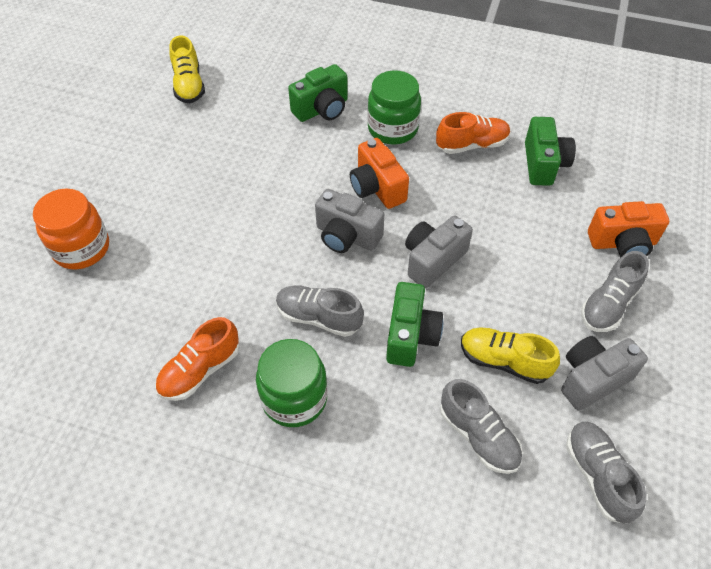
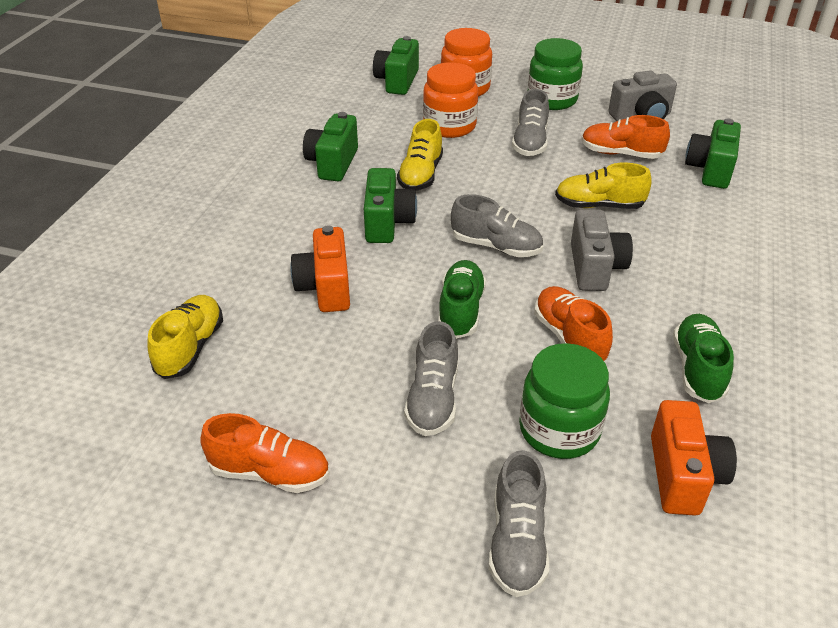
green camera: [288,64,348,122] [386,282,443,367] [525,117,576,186] = 3 -> [303,112,358,181] [364,168,417,243] [373,36,419,95] [685,118,741,189] = 4
green shoe: none = 0 -> [438,260,486,339] [673,314,734,403] = 2
grey camera: [315,189,384,253] [405,215,473,288] [561,336,648,411] = 3 -> [571,209,633,291] [608,70,677,121] = 2
orange jar: [33,189,109,270] = 1 -> [423,62,478,138] [441,28,492,97] = 2
orange shoe: [155,317,240,401] [436,112,511,154] = 2 -> [200,413,329,493] [534,286,613,361] [581,115,670,159] = 3
yellow shoe: [170,35,205,103] [461,328,560,384] = 2 -> [147,295,223,379] [397,119,443,191] [555,163,652,209] = 3

